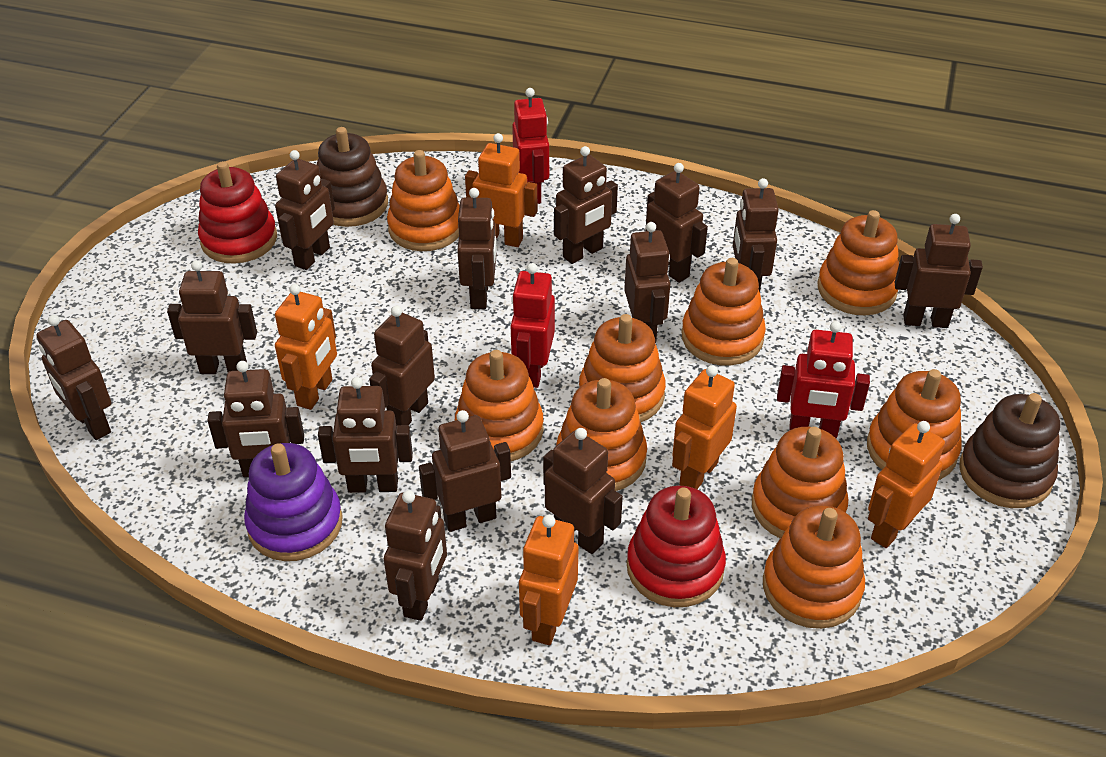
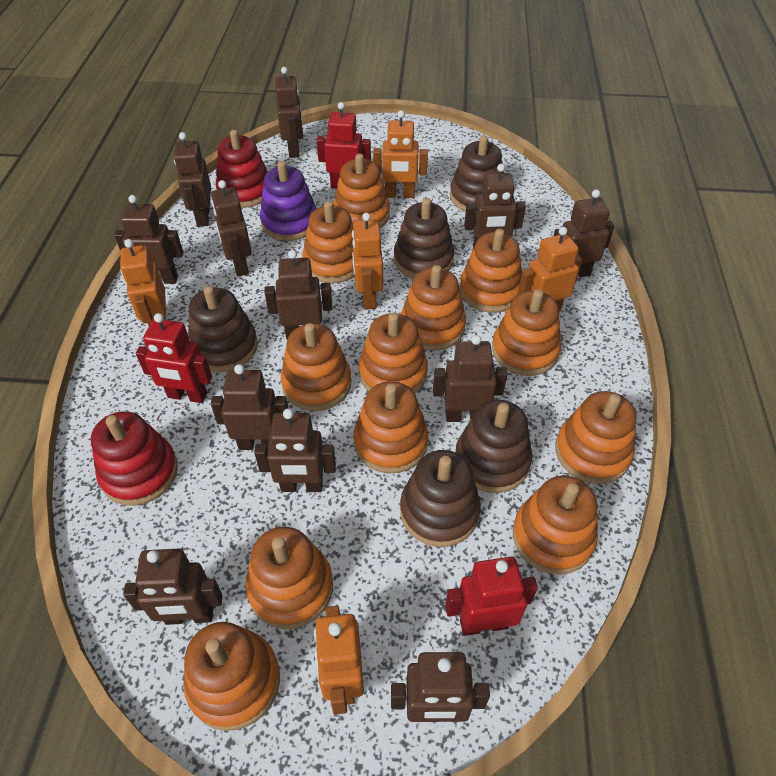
brown robot: [36,315,111,440] [167,260,257,374] [207,361,304,477] [275,150,335,270] [318,377,413,493] [369,306,435,426] [384,490,447,621] [419,410,511,532] [457,188,497,309] [543,428,623,554] [554,146,618,264] [624,222,670,343] [645,163,708,283] [733,178,779,292] [894,214,983,328] = 15 -> [115,195,183,284] [123,549,223,625] [174,132,211,227] [211,180,252,276] [211,364,288,450] [254,408,336,492] [265,250,332,339] [275,67,303,158] [391,652,490,722] [433,335,508,422] [464,164,526,248] [554,189,615,277] = 12
brown stacking toy: [317,127,388,227] [959,393,1060,508] = 2 -> [188,286,258,372] [394,198,454,279] [400,450,481,547] [450,135,504,212] [455,400,532,493] = 5
orange stacking toy: [387,150,460,251] [455,350,544,461] [556,378,647,491] [579,314,666,422] [682,258,766,366] [752,427,848,539] [763,505,865,629] [817,210,899,315] [867,369,961,480] = 9 -> [183,622,280,731] [245,527,333,629] [281,323,351,411] [302,201,355,284] [333,154,390,228] [354,381,428,473] [359,313,428,393] [401,265,466,351] [460,229,522,313] [492,289,561,376] [513,476,598,575] [555,391,636,484] = 12

